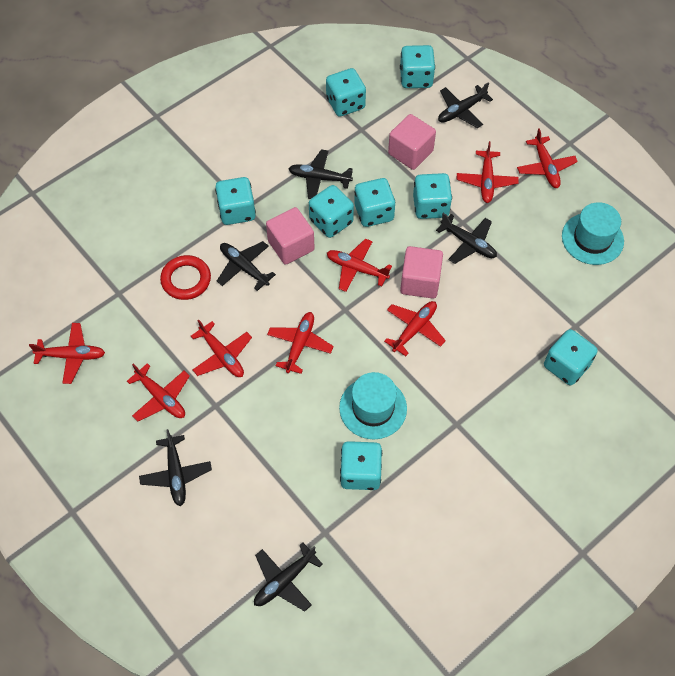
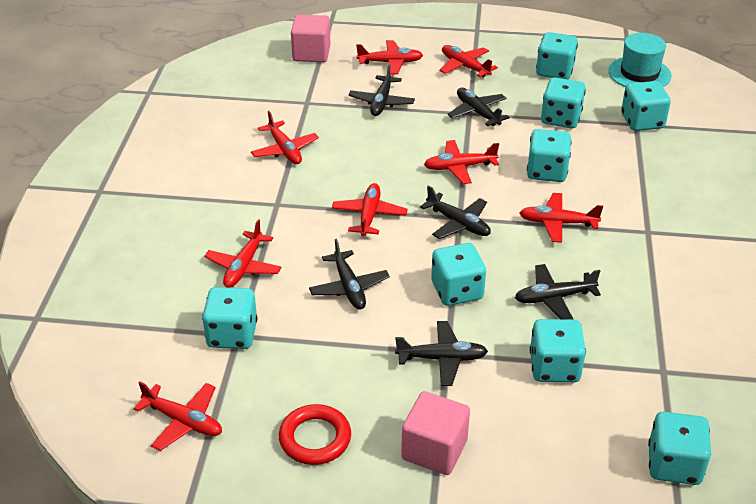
pink cube: [266,207,315,265] [388,114,436,170] [400,246,443,299] = 3 -> [291,15,331,62] [401,391,470,475] = 2
turquoise hat: [339,372,407,439] [562,202,624,265] = 2 -> [608,33,672,87] = 1

